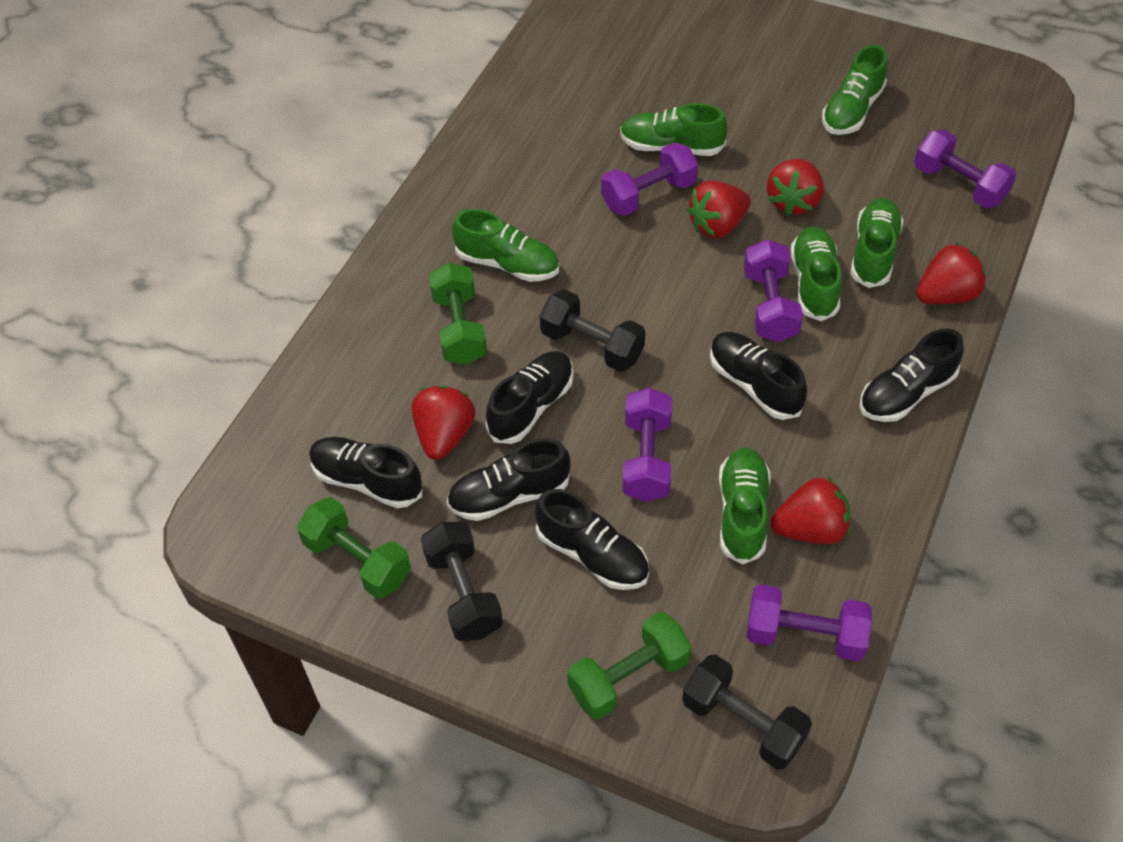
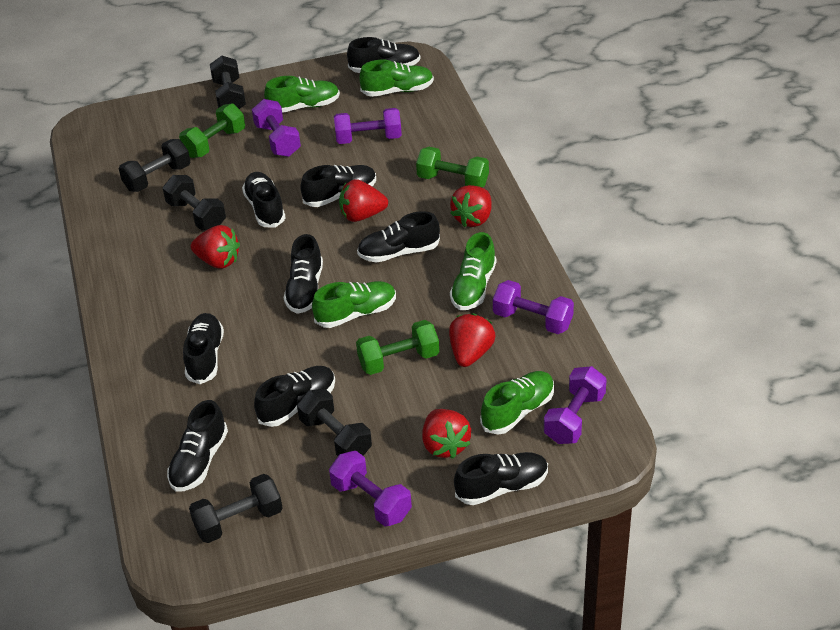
black dumbbell: [421,522,503,641] [540,289,645,372] [682,654,812,770] = 3 -> [119,139,190,192] [163,175,226,230] [189,474,283,543] [210,56,246,109] [297,389,372,456] = 5
black shoe: [309,437,422,508] [447,438,571,521] [486,351,574,444] [535,489,649,590] [710,332,807,420] [859,329,964,422] = 6 -> [167,400,228,492] [183,313,224,384] [242,172,286,228] [254,366,335,427] [284,234,323,314] [300,165,376,207] [347,37,420,73] [357,211,440,263] [454,452,548,505] = 9
green shoe: [452,209,559,282] [620,103,727,156] [719,447,771,565] [791,226,842,321] [822,45,888,135] [851,198,904,288] = 6 -> [264,76,340,113] [312,281,396,328] [359,60,434,97] [450,232,496,310] [480,371,554,435] = 5

